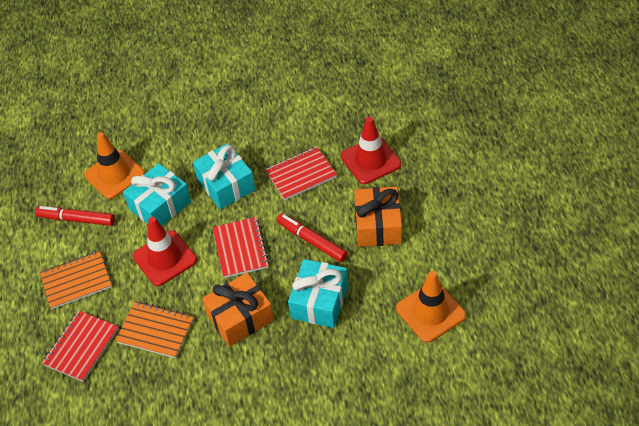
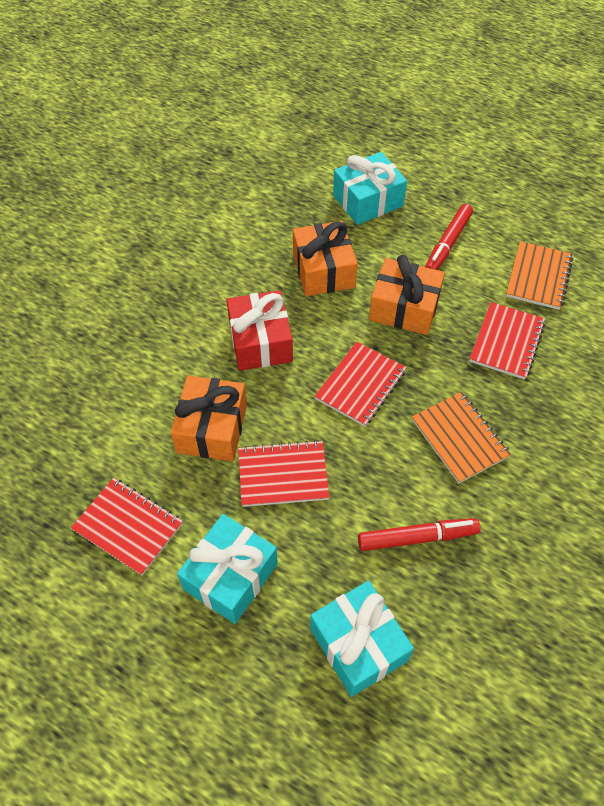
orange gift: [202,273,274,347] [354,187,402,247] = 2 -> [171,376,247,461] [293,221,358,296] [369,255,445,335] = 3
orange traffic cone: [84,132,145,199] [396,271,466,343] = 2 -> none = 0
red gift: none = 0 -> [227,290,293,371] = 1
red notebook: [42,310,119,382] [213,217,269,278] [265,147,337,200] = 3 -> [71,478,183,576] [238,440,329,507] [315,342,407,427] [469,302,545,380] = 4
red traffic cone: [133,217,197,286] [341,117,401,184] = 2 -> none = 0

